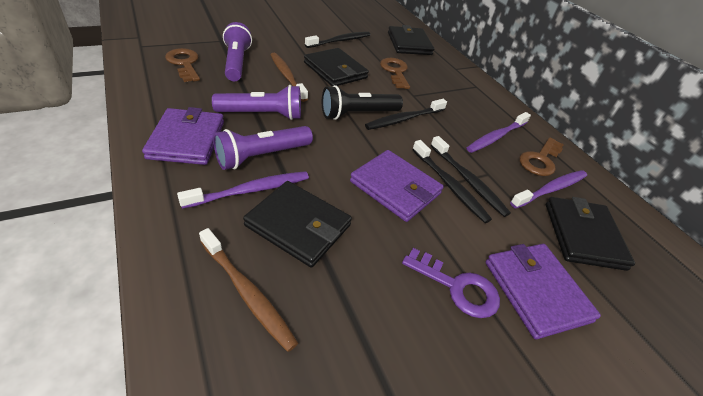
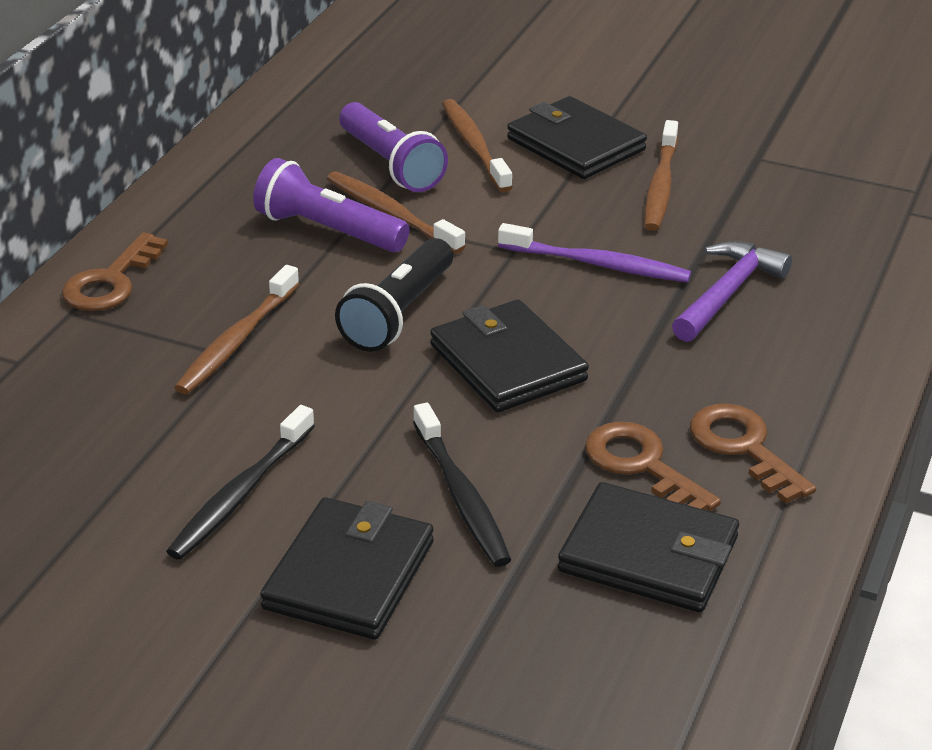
black toothbrush: [305,32,370,48] [365,99,447,130] [412,140,492,223] [431,136,511,217] = 4 -> [166,405,315,560] [413,403,511,567] = 2
brown toothbrush: [199,228,298,352] [271,53,308,102] = 2 -> [174,265,299,394] [327,172,465,254] [442,99,512,192] [644,120,678,231] = 4
purple flashlight: [212,85,301,120] [213,126,313,170] [223,22,252,81] = 3 -> [253,158,409,252] [339,102,448,192] = 2
purple hammer: none = 0 -> [672,241,792,342] = 1
purple key: [402,248,500,318] = 1 -> none = 0
purple toothbrush: [177,171,309,209] [466,112,531,153] [510,170,587,209] = 3 -> [498,223,691,282] = 1
purple wallet: [142,107,224,165] [350,150,444,222] [486,244,601,339] = 3 -> none = 0

